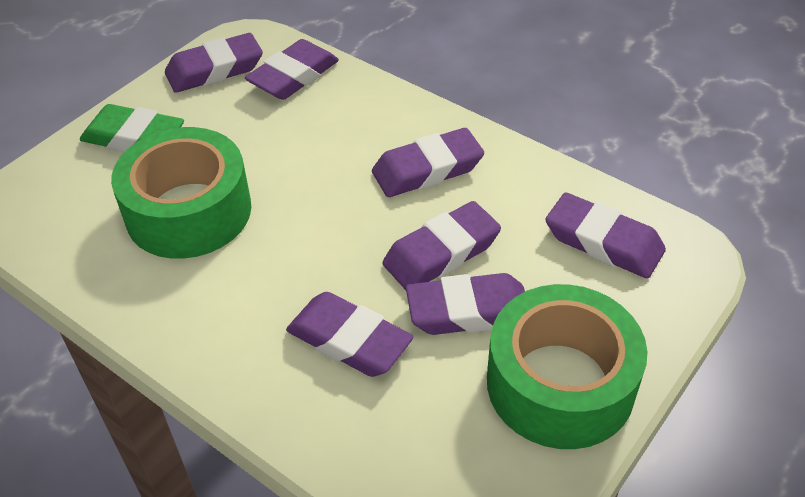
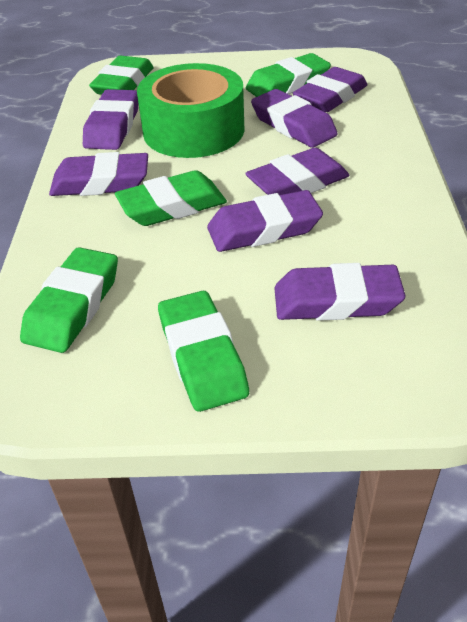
green eraser: [80,104,184,152] = 1 -> [20,247,118,353] [89,55,154,95] [115,170,227,226] [158,291,249,412] [246,53,331,97] = 5
green tape: [111,127,251,259] [487,284,647,449] = 2 -> [137,63,245,158] = 1

